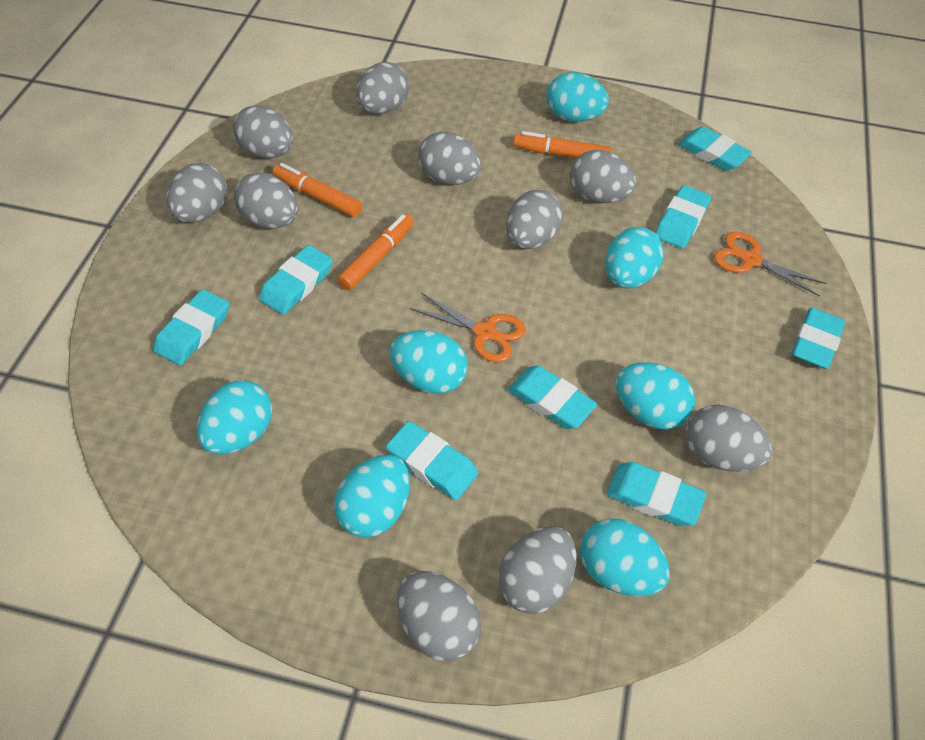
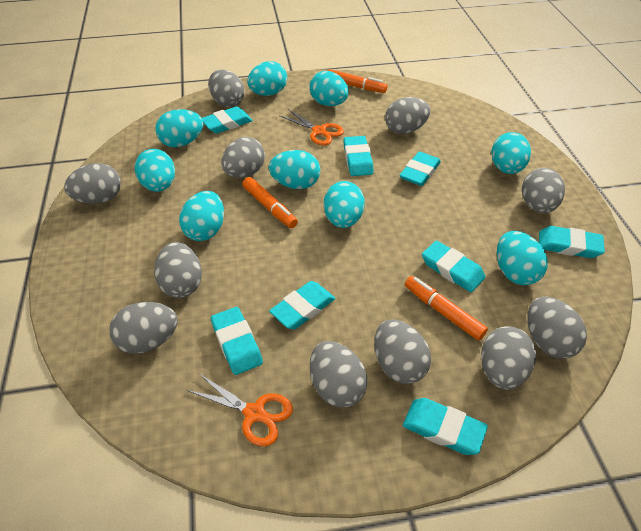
grey egg: [166,163,227,223] [233,105,293,158] [234,172,298,229] [356,62,409,114] [397,571,481,662] [418,132,481,185] [498,526,577,614] [506,190,563,249] [570,150,636,203] [685,404,772,472] = 10 -> [64,163,121,204] [109,302,178,354] [154,242,202,298] [208,70,245,107] [221,137,265,178] [310,341,368,408] [374,320,431,384] [385,97,430,134] [481,327,536,390] [522,168,565,213] [527,297,587,359] = 11
turquoise egg: [197,380,272,454] [334,455,410,538] [390,330,468,394] [546,72,609,122] [580,519,670,596] [605,227,664,289] [616,362,695,429] = 7 -> [135,149,175,192] [155,109,203,147] [179,191,224,241] [247,61,287,96] [269,150,320,189] [309,71,349,106] [324,181,365,228] [491,132,531,174] [497,231,548,285] = 9

